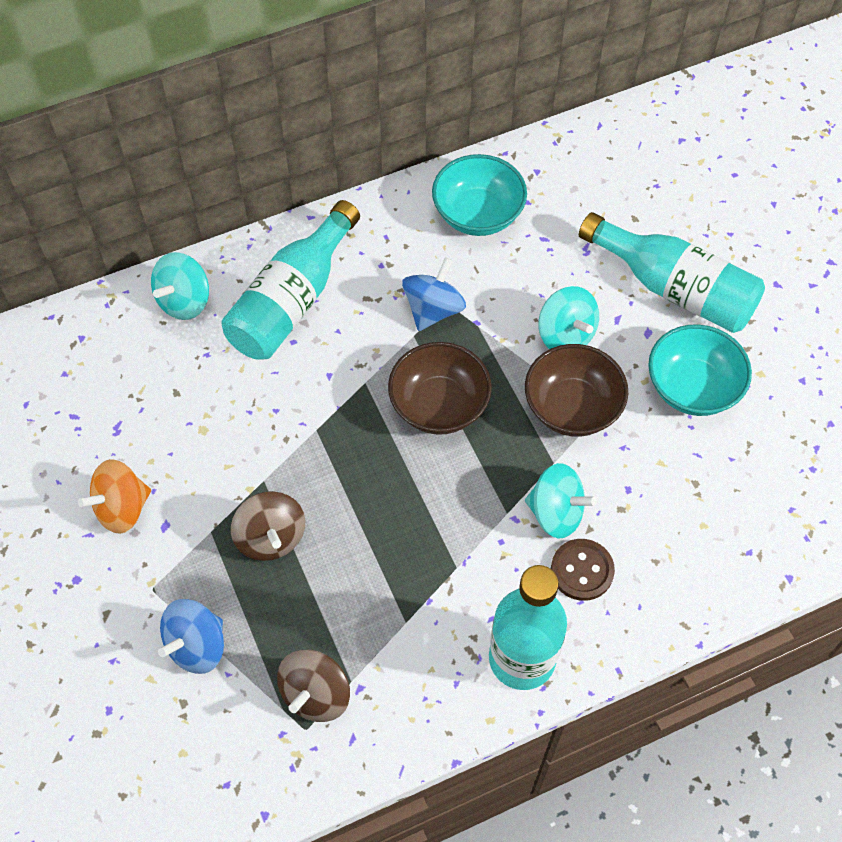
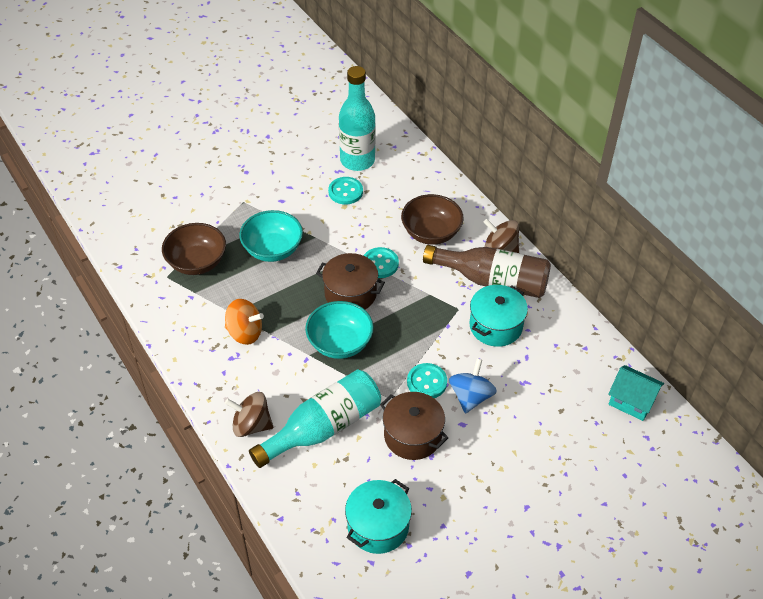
blue spinning top: [158,599,224,674] [402,257,466,331] = 2 -> [449,359,497,414] = 1
brown bottle: none = 0 -> [423,245,551,298] = 1
brown button: [551,539,615,601] = 1 -> none = 0
brown pot: none = 0 -> [316,253,385,310] [380,392,448,460] = 2
turquoise bottle: [221,200,360,360] [489,565,567,690] [579,212,765,333] = 3 -> [249,370,381,468] [339,66,376,171] = 2
turquoise button: none = 0 -> [328,177,363,205] [364,247,399,278] [407,363,447,398] = 3
turquoise house: none = 0 -> [608,365,664,421] = 1
turquoise pot: none = 0 -> [345,479,412,554] [469,285,528,347] = 2
turquoise spinning top: [151,252,209,320] [525,463,597,538] [538,286,599,349] = 3 -> none = 0

